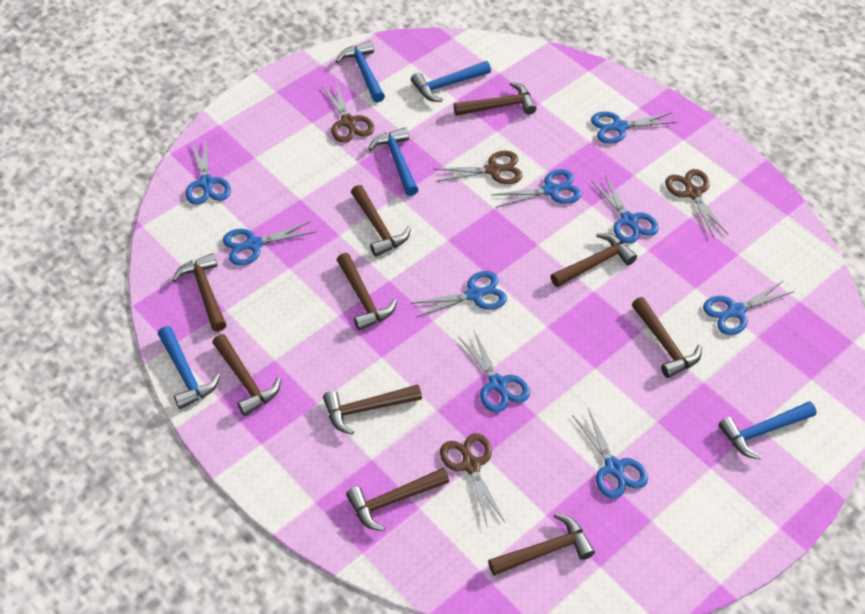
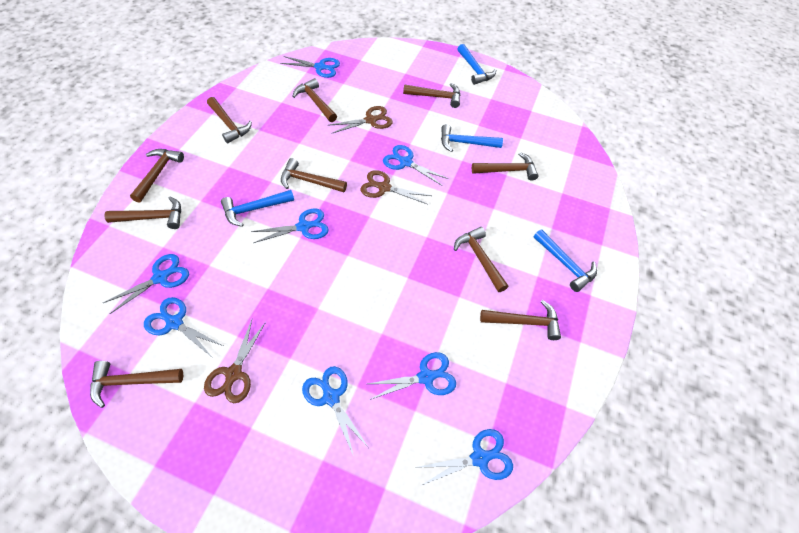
blue hammer: [158,326,220,409] [336,41,385,103] [368,127,419,196] [411,61,491,102] [719,401,816,459] = 5 -> [221,190,294,227] [441,124,503,152] [458,44,496,85] [534,229,597,292] = 4
blue scissors: [185,140,231,205] [223,221,315,265] [411,271,507,317] [459,331,530,413] [492,169,581,208] [572,408,648,499] [591,112,678,144] [591,175,659,244] [703,280,794,335] = 9 -> [103,254,189,314] [144,297,223,357] [251,208,329,243] [280,56,340,78] [302,366,369,456] [368,352,456,400] [383,145,448,186] [415,429,513,485] = 8
brown scissors: [322,82,374,143] [433,151,523,184] [440,433,505,528] [665,169,728,237] = 4 -> [204,320,266,403] [328,106,393,134] [360,170,431,204] = 3

